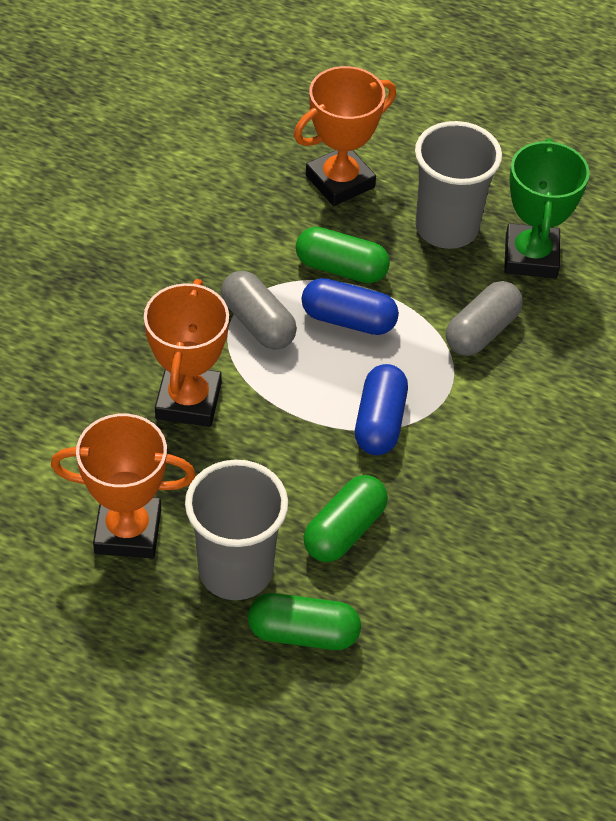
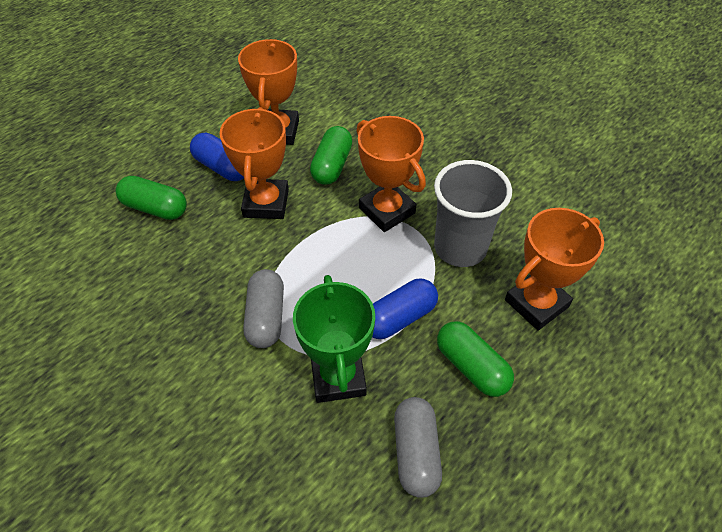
grey cup: [185,460,288,600] [415,121,502,249] = 2 -> [434,160,512,267] = 1
orange trophy: [51,413,196,558] [144,279,229,427] [294,66,396,206] = 3 -> [220,107,289,219] [238,39,299,145] [357,116,426,232] [505,208,604,331] = 4

